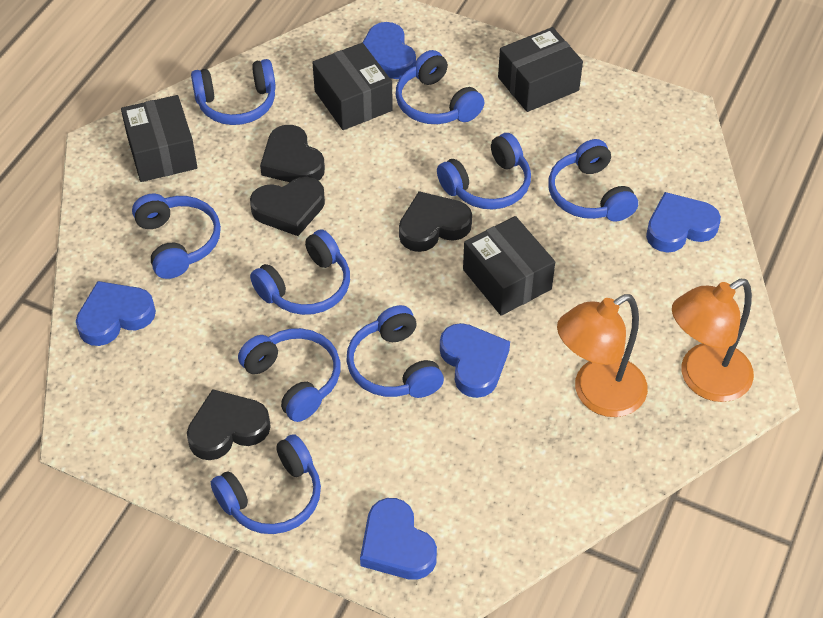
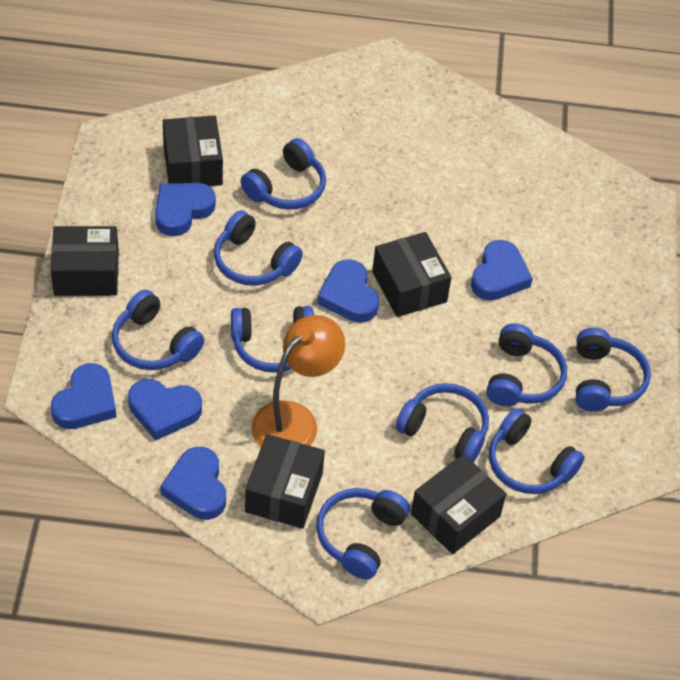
black box: [121,95,197,182] [312,43,393,130] [463,216,555,316] [498,27,583,112] = 4 -> [51,226,119,296] [163,115,223,186] [245,434,325,528] [372,232,452,317] [411,454,506,554] = 5
black heart: [187,389,271,460] [250,177,325,236] [260,125,325,182] [399,191,472,252] = 4 -> none = 0
blue heart: [76,281,156,346] [360,498,437,580] [362,22,416,79] [440,323,510,398] [646,192,721,253] = 5 -> [51,363,116,429] [128,379,202,441] [155,183,216,236] [160,447,226,520] [317,259,379,323] [471,240,533,300] = 6
orange lamp: [557,294,648,417] [672,279,754,402] = 2 -> [251,315,345,447] = 1

